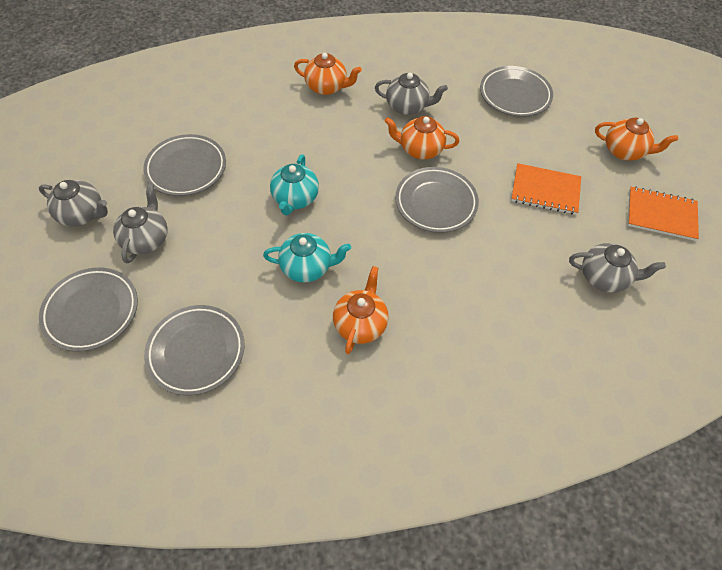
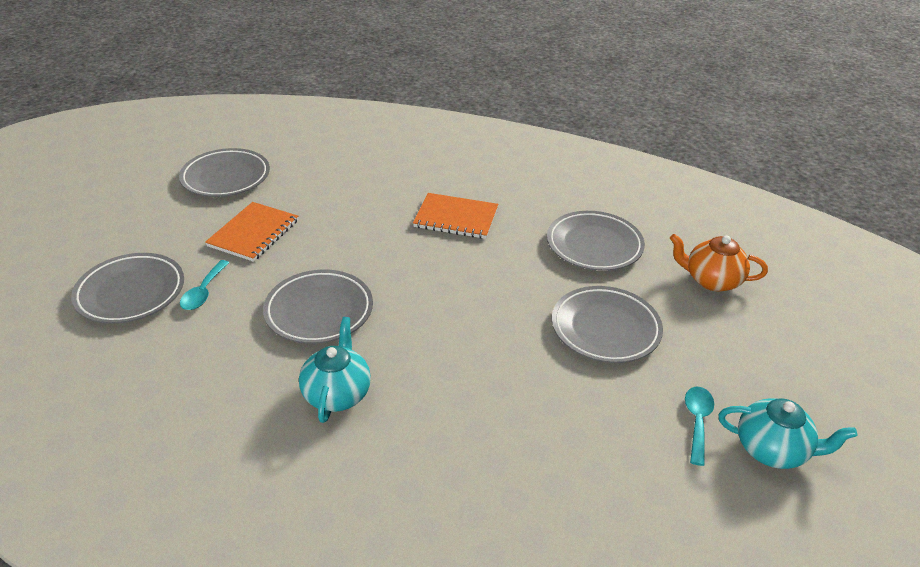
grey teapot: [39,180,108,227] [113,183,168,263] [375,73,448,115] [569,243,666,293] = 4 -> none = 0
orange teapot: [294,53,362,95] [333,266,389,354] [385,116,459,160] [595,118,678,161] = 4 -> [670,234,768,292] = 1
turquoise spoon: none = 0 -> [180,260,230,310] [685,387,714,466] = 2

